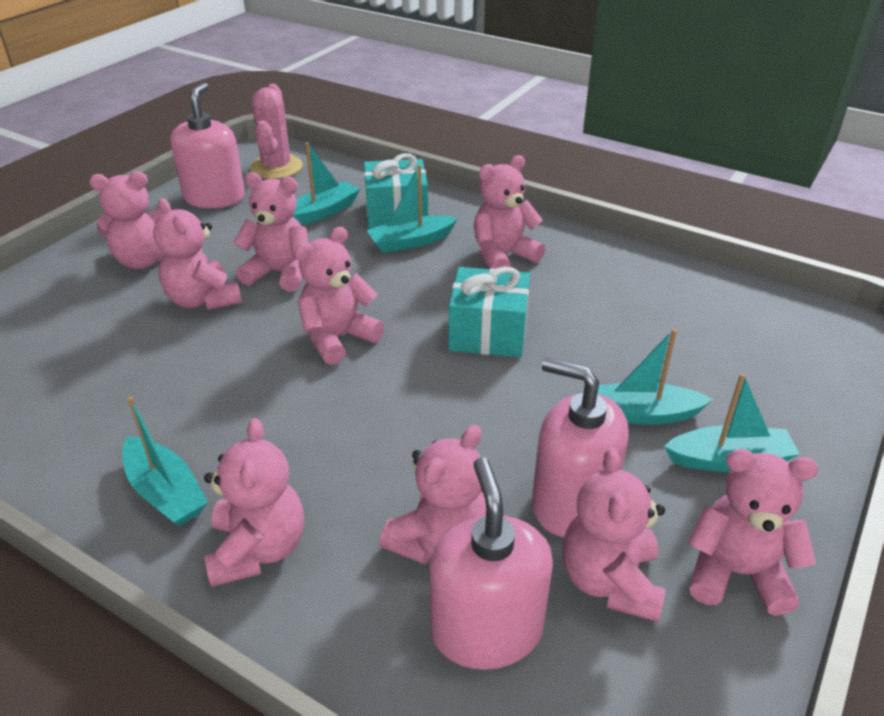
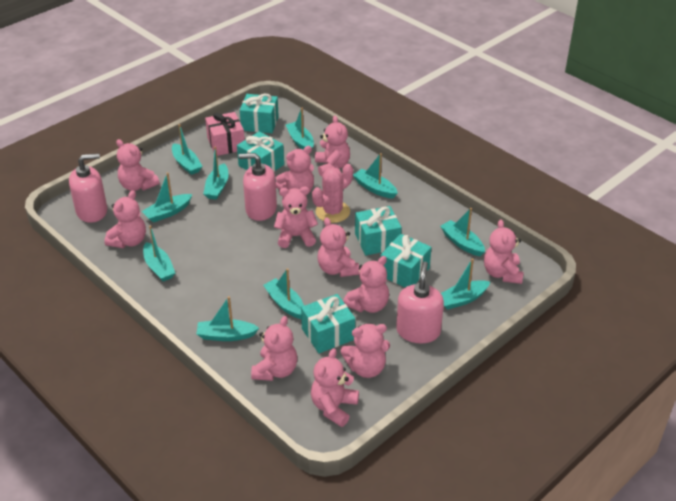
pink gift: none = 0 -> [205,112,245,156] = 1
pink teddy bear: [89,171,164,269] [153,198,242,310] [204,418,304,587] [233,172,308,292] [294,227,384,365] [380,425,486,564] [474,155,545,269] [562,448,665,622] [688,449,818,616] = 9 -> [104,190,146,248] [116,139,160,191] [251,316,297,381] [274,187,318,248] [276,146,314,192] [311,348,359,427] [315,116,350,177] [318,217,359,277] [341,324,390,378] [343,256,389,313] [484,220,524,284] = 11
turquoise boat: [122,396,208,526] [293,142,360,225] [367,164,458,253] [597,329,713,425] [664,373,799,472] = 5 -> [142,172,192,223] [143,225,175,281] [172,124,203,175] [196,296,259,341] [203,146,228,200] [263,268,304,319] [286,108,314,150] [353,153,398,199] [440,208,485,256] [441,258,490,310] = 10
turquoise gift: [364,153,428,229] [448,266,530,358] = 2 -> [237,131,284,172] [240,94,279,133] [301,294,355,353] [355,206,402,256] [380,234,431,287] = 5

